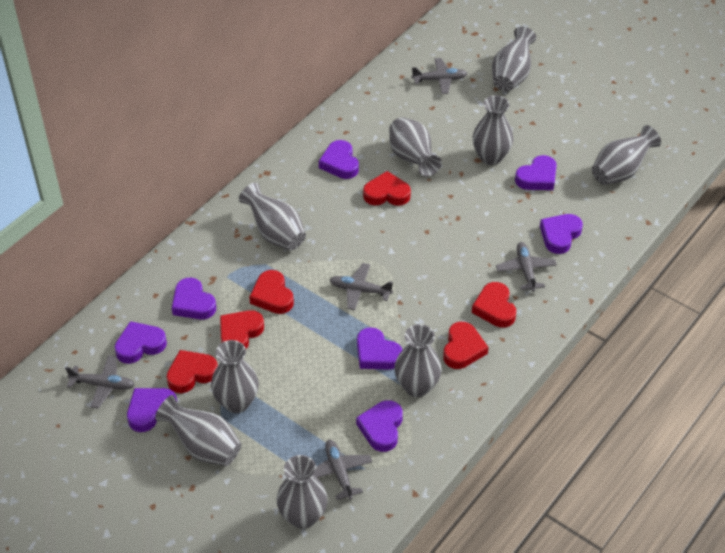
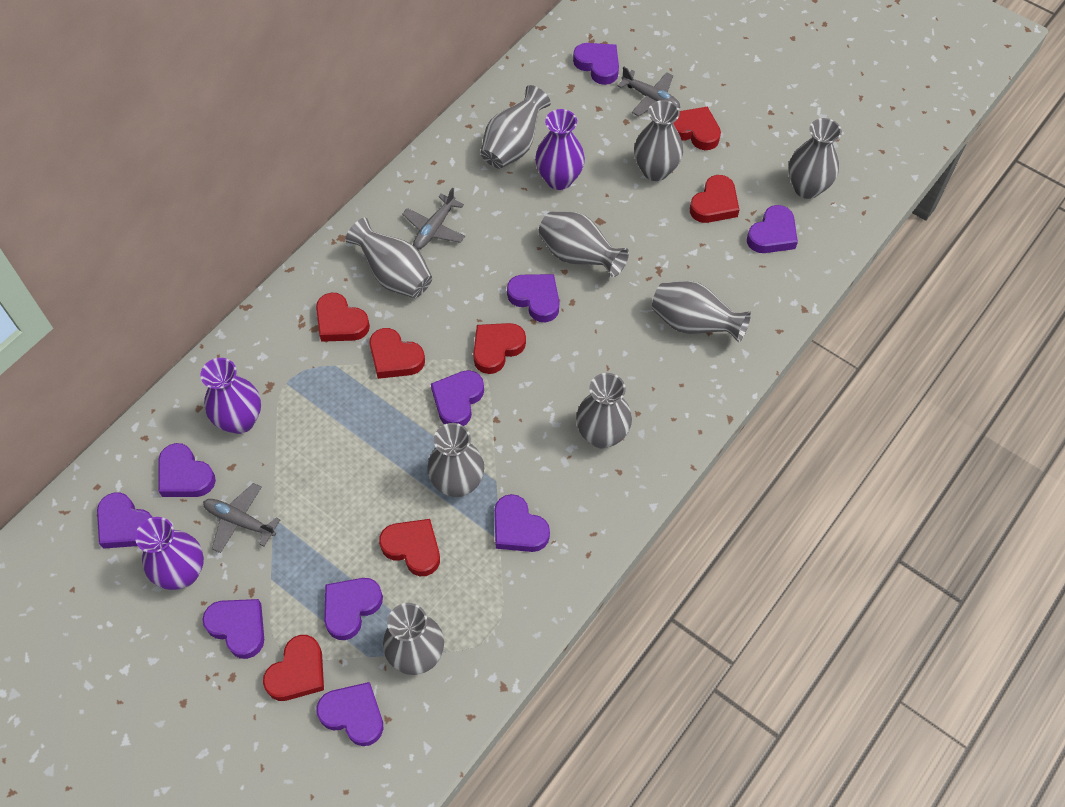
grey plane: [65,355,135,409] [314,440,372,500] [330,263,393,310] [411,58,468,94] [496,242,557,292] = 5 -> [203,483,280,553] [402,188,465,250] [618,67,680,116] = 3
purple heart: [115,321,167,364] [127,388,177,432] [172,278,216,320] [319,140,359,179] [356,400,403,452] [357,327,402,370] [515,155,557,190] [540,214,583,254] = 8 -> [97,492,152,549] [158,443,216,497] [202,599,264,659] [317,682,383,746] [324,578,383,640] [431,370,484,426] [494,494,550,552] [507,274,559,322] [573,43,619,85] [747,205,798,253] = 10
purple vase: none = 0 -> [135,517,204,590] [200,358,261,434] [535,109,585,190] = 3
red heart: [166,350,218,393] [220,310,264,349] [249,270,294,314] [363,171,411,206] [443,322,488,369] [472,282,516,328] = 6 -> [263,635,324,701] [316,293,370,342] [369,328,425,379] [379,519,440,576] [473,323,526,374] [673,107,721,150] [690,175,739,223] = 7

